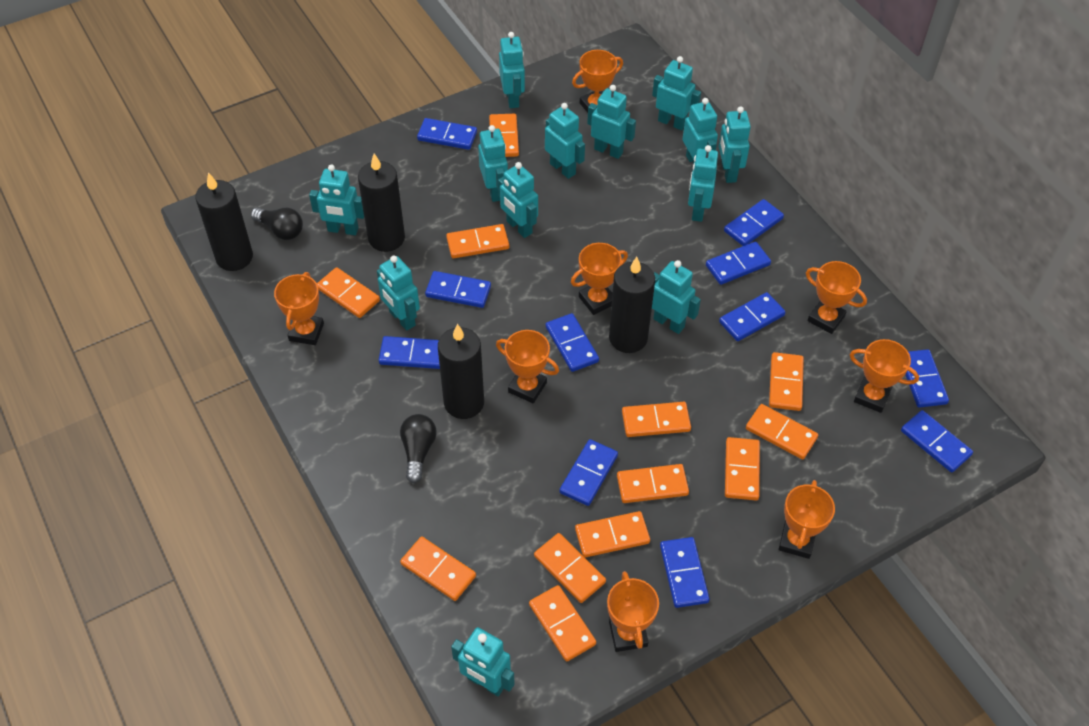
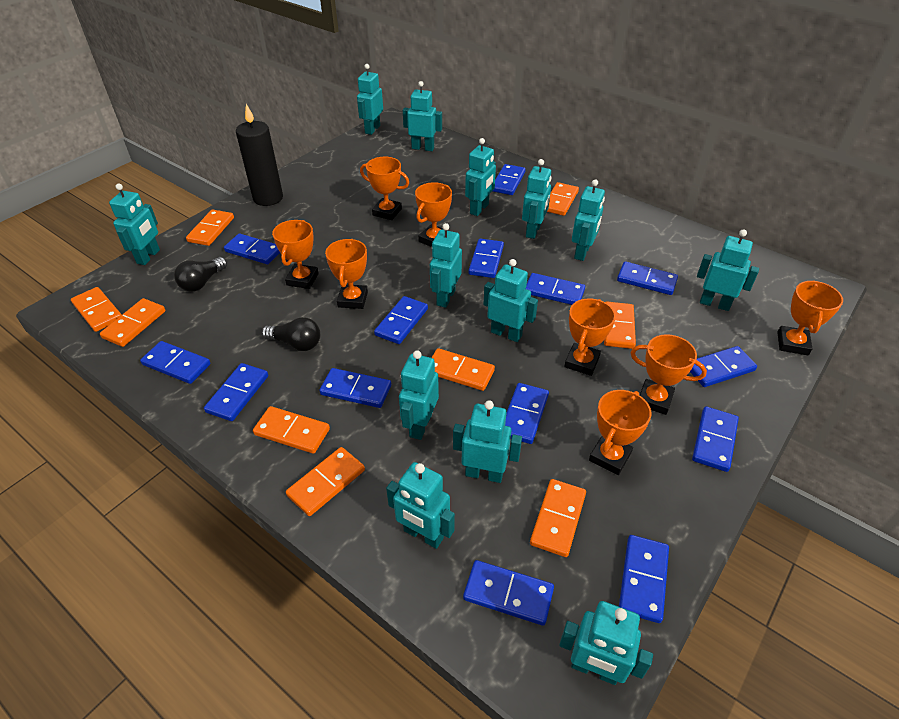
black candle: [195,172,253,271] [358,153,405,252] [438,324,484,419] [609,257,655,353] = 4 -> [236,104,283,206] = 1
blue domino: [379,336,440,369] [417,118,477,150] [425,271,491,308] [546,313,599,372] [560,439,618,506] [660,537,710,608] [706,242,771,285] [719,292,785,341] [724,199,784,246] [901,410,973,473] [905,349,949,408] = 11 -> [140,341,210,384] [204,363,268,421] [224,233,280,264] [319,368,391,408] [374,296,428,344] [463,560,554,626] [469,239,504,278] [493,164,526,195] [505,383,549,444] [525,273,585,305] [617,261,678,295] [619,535,669,623] [690,346,757,387] [692,406,739,472] = 14
orange domino: [317,267,380,318] [400,537,476,601] [446,224,509,258] [489,114,519,157] [529,585,596,662] [534,533,606,603] [575,511,650,558] [617,464,689,503] [622,402,691,437] [725,437,760,500] [746,404,818,460] [769,352,804,411] = 12 -> [71,287,122,332] [100,298,166,347] [186,210,234,246] [253,406,330,454] [286,447,365,516] [432,348,495,391] [530,479,586,557] [547,182,579,216] [604,302,636,349] = 9

